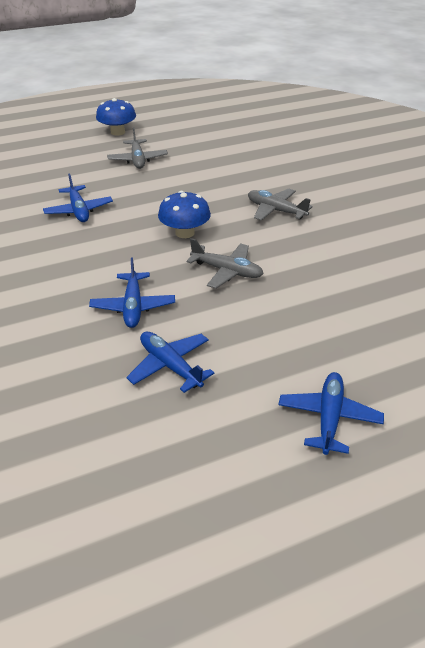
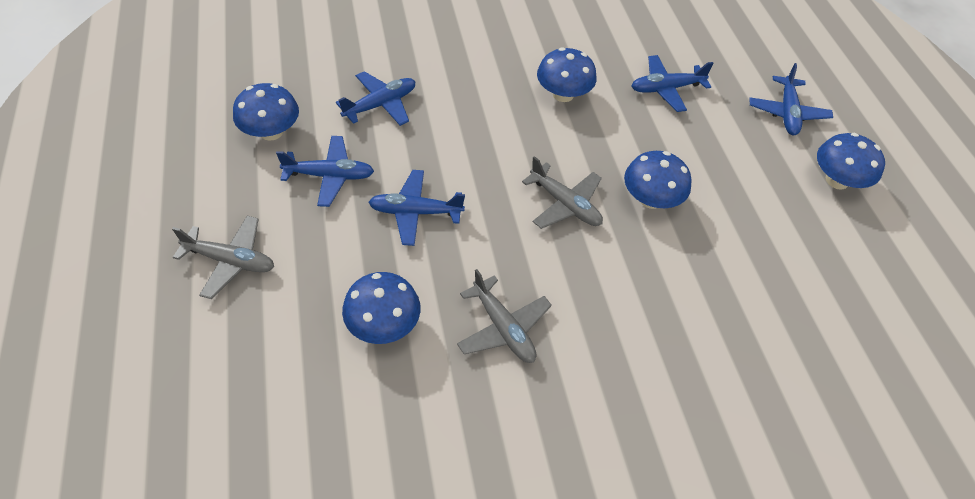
blue mushroom: [96,98,136,136] [158,191,211,238] = 2 -> [233,83,299,141] [342,272,420,344] [537,47,597,102] [624,151,692,209] [817,133,885,190] = 5
blue plane: [43,173,113,222] [89,257,175,328] [126,332,214,393] [278,372,384,455] = 4 -> [276,136,374,207] [336,71,416,126] [368,170,465,246] [632,55,714,112] [749,63,833,135] = 5

